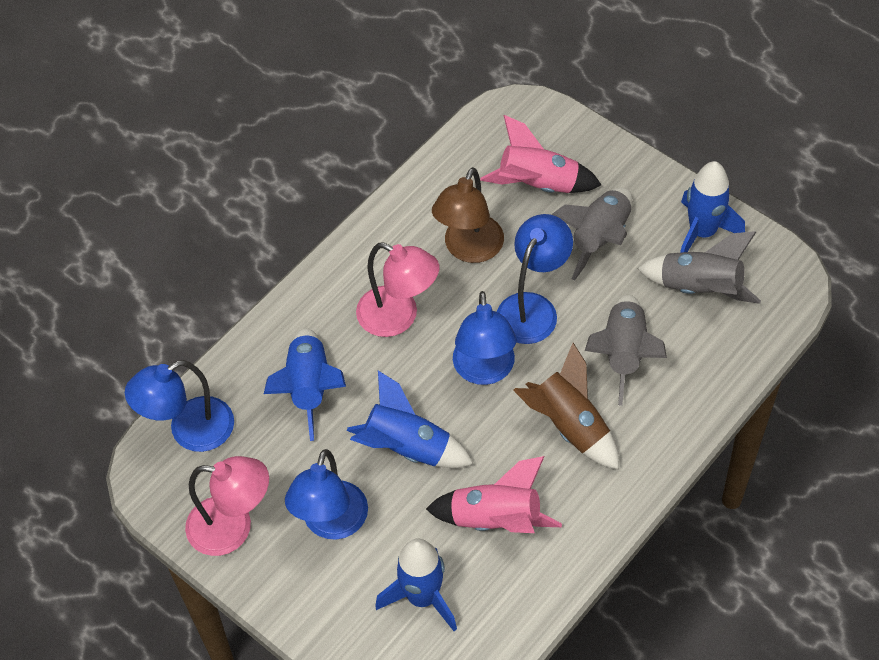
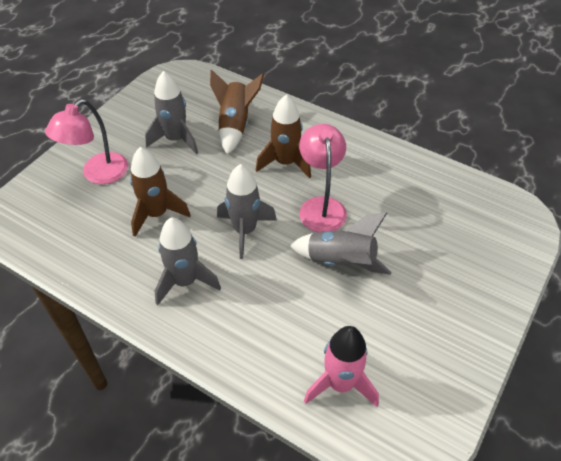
blue lamp: [125,360,234,452] [285,449,368,540] [453,291,516,385] [497,214,573,344] = 4 -> none = 0
blue rocket: [264,328,346,441] [347,371,473,468] [375,538,457,631] [680,161,745,253] = 4 -> none = 0
brown lamp: [432,167,504,263] = 1 -> none = 0
brown rocket: [513,343,619,470] = 1 -> [130,147,191,237] [210,69,264,155] [256,95,311,179] = 3
grey rocket: [551,188,632,280] [585,295,667,406] [637,231,761,304] = 3 -> [145,71,198,154] [155,217,221,305] [217,164,277,259] [290,212,392,275] = 4
pink rocket: [426,456,562,533] [480,115,601,193] = 2 -> [304,326,379,407] = 1

